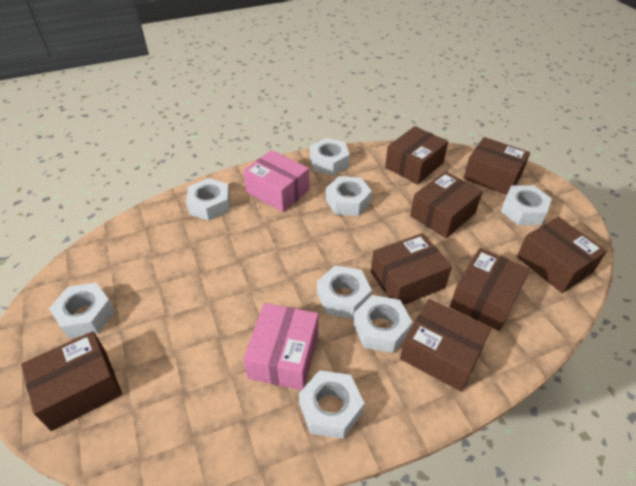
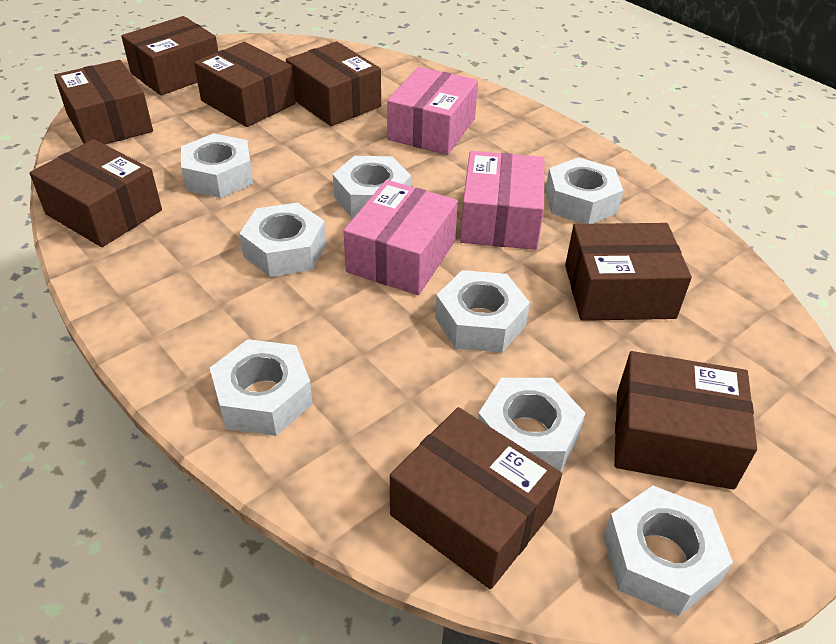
pink box: [243,150,309,212] [243,303,319,390] = 2 -> [344,180,458,295] [387,67,478,155] [460,151,544,250] = 3

